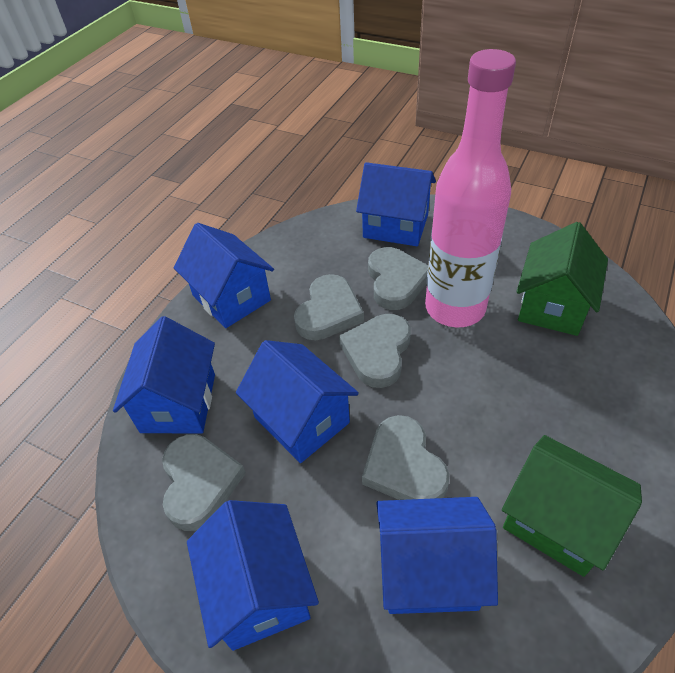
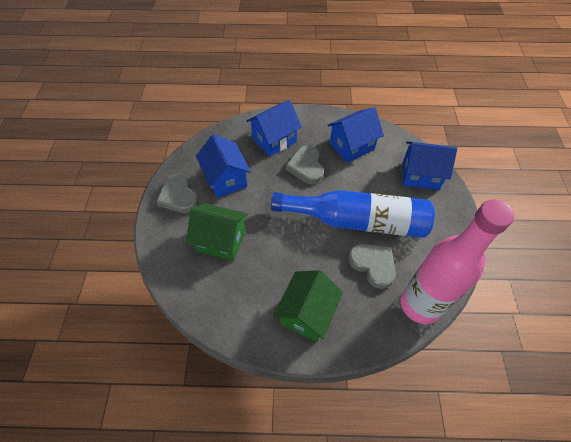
blue bottle: none = 0 -> [271,190,435,238] = 1
blue house: [113,316,215,433] [174,223,274,328] [187,500,319,651] [236,340,359,463] [356,162,436,246] [376,497,498,614] = 6 -> [196,134,251,198] [247,100,302,157] [327,107,384,163] [403,141,457,190] = 4
grey heart: [162,434,246,531] [294,274,364,340] [339,314,411,388] [362,415,450,500] [368,247,428,310] = 5 -> [156,174,199,213] [286,145,324,184] [348,244,396,289] = 3

